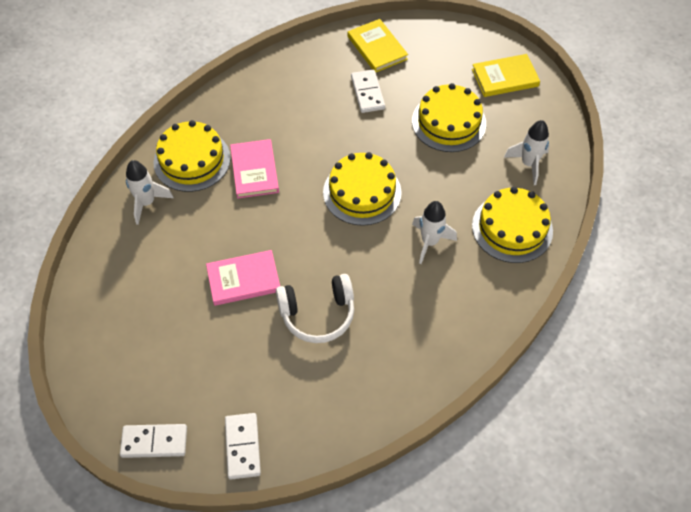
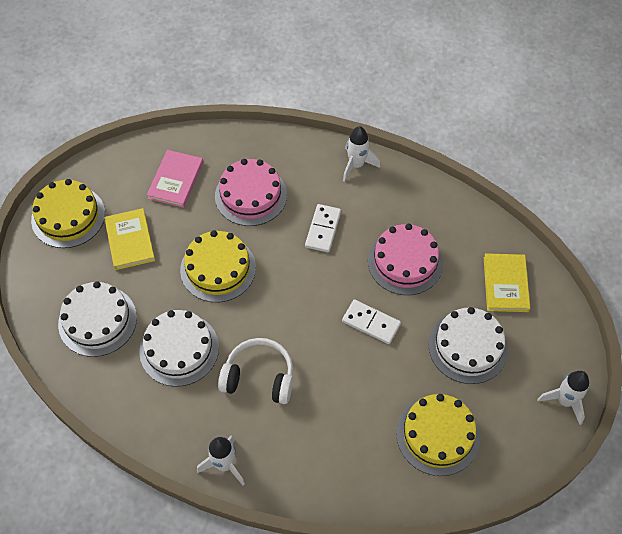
pink book: [206,250,280,306] [230,139,279,199] = 2 -> [147,150,203,208] = 1
pink cake: none = 0 -> [215,159,287,226] [368,224,443,295] = 2
white cake: none = 0 -> [58,281,137,357] [139,310,219,387] [428,307,508,384] = 3
white domino: [120,424,187,458] [225,413,261,480] [351,70,385,113] = 3 -> [305,204,341,252] [342,299,401,344] = 2
yellow cake: [153,120,231,192] [323,152,402,226] [412,83,486,152] [472,187,553,263] = 4 -> [31,179,105,248] [180,230,256,302] [396,394,480,476] = 3

